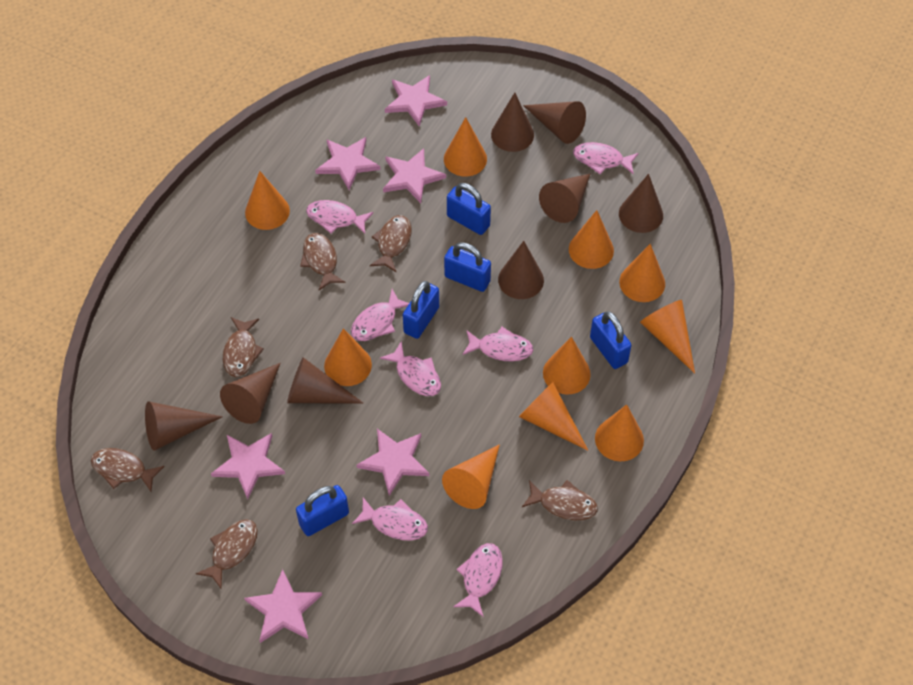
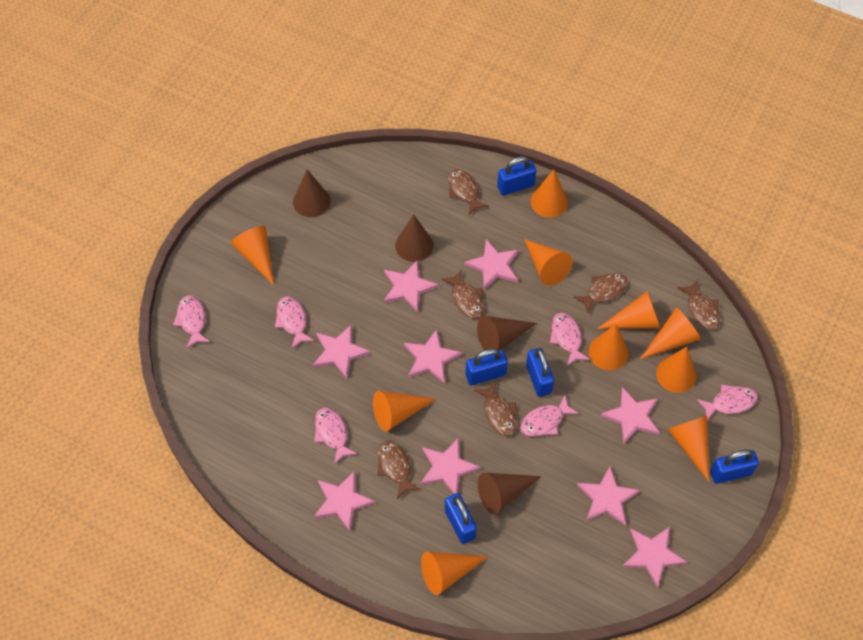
brown cone: [145,401,223,451] [220,363,281,424] [287,357,364,404] [491,92,534,152] [498,241,544,299] [523,101,586,144] [539,173,591,223] [619,174,663,233] = 8 -> [293,170,330,217] [395,214,433,262] [477,316,537,350] [478,473,542,514] = 4
pink fish: [306,200,373,234] [351,289,409,341] [352,498,428,540] [380,341,441,396] [453,543,503,617] [462,327,533,361] [573,142,639,175] = 7 -> [173,295,210,348] [275,296,314,349] [315,408,357,464] [520,395,579,436] [550,313,590,366] [697,384,758,420] = 6
pink star: [211,433,285,499] [244,569,322,643] [315,137,381,190] [356,429,429,496] [383,148,446,203] [385,75,447,127] = 6 -> [313,324,371,379] [314,471,375,531] [384,260,439,312] [404,329,462,384] [421,438,480,494] [464,239,519,290] [577,467,640,525] [601,387,660,444] [623,527,687,588] = 9

